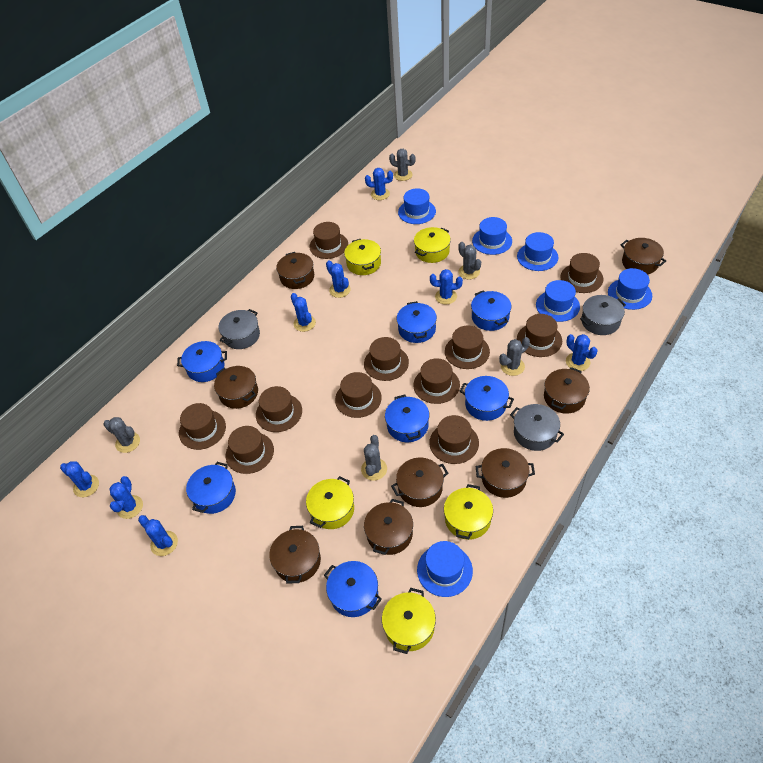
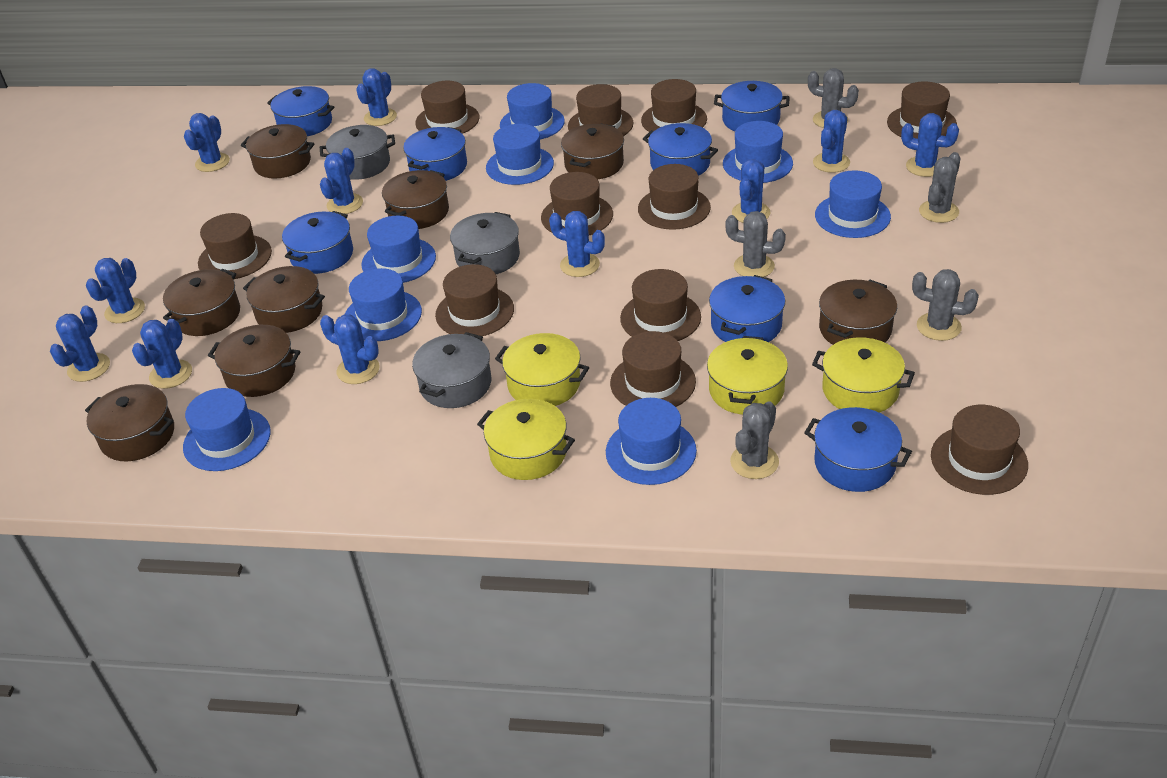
blue cactus: [60,461,99,497] [110,476,143,519] [138,515,178,556] [291,293,316,332] [326,260,351,298] [365,168,393,200] [430,269,463,305] [566,334,598,371] = 8 -> [50,306,110,382] [86,258,145,323] [132,319,192,389] [184,113,230,172] [320,148,363,214] [320,315,380,384] [356,68,397,126] [549,211,605,277] [732,159,771,223] [813,110,850,173] [901,113,959,177] = 11
blue hat: [398,188,436,224] [417,541,473,597] [472,217,512,255] [517,232,558,271] [536,280,580,322] [608,268,652,310] = 6 -> [183,388,271,471] [345,268,422,341] [361,216,436,283] [486,124,554,185] [500,83,565,140] [606,398,697,485] [723,121,793,183] [815,171,891,238] = 8
yellow pot: [306,476,354,529] [344,239,381,275] [382,588,436,654] [414,227,451,263] [444,484,493,540] = 5 -> [477,399,575,480] [495,333,589,406] [707,336,788,415] [812,337,915,413] = 4

